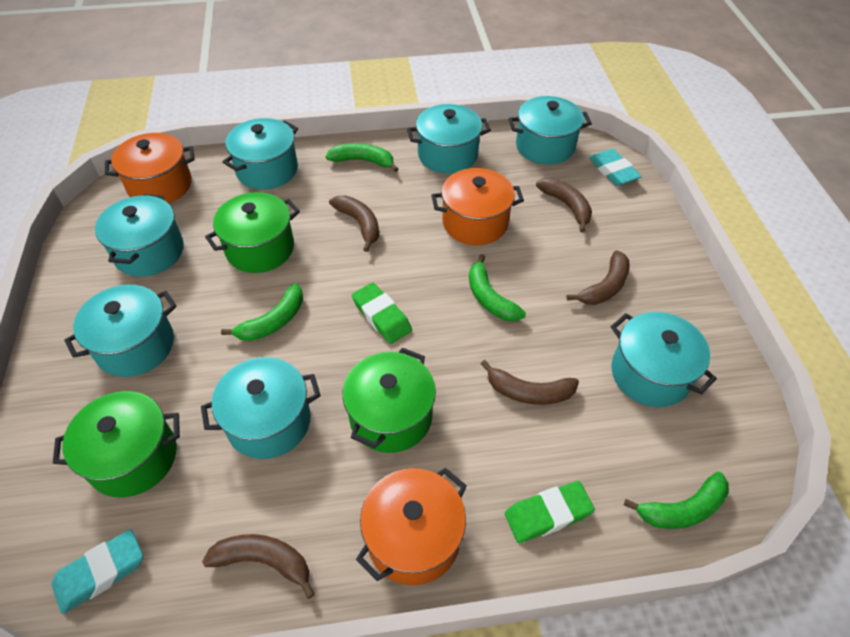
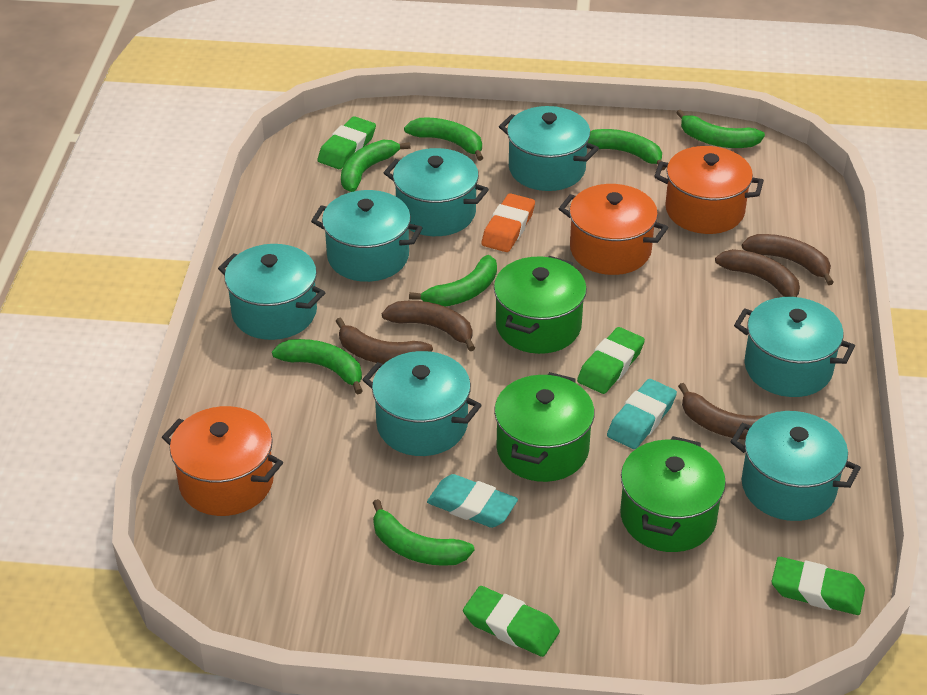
green banana: [221,283,303,341] [325,143,398,172] [469,254,526,321] [624,472,729,529] = 4 -> [272,339,363,394] [341,140,411,192] [373,499,475,566] [404,118,483,161] [409,255,497,306] [588,129,666,170] [676,110,765,148] = 7
green eraser: [352,283,412,344] [505,481,595,543] = 2 -> [318,116,376,169] [463,586,560,657] [577,327,645,394] [772,557,865,615] = 4
orange eraser: none = 0 -> [481,193,535,252] = 1

